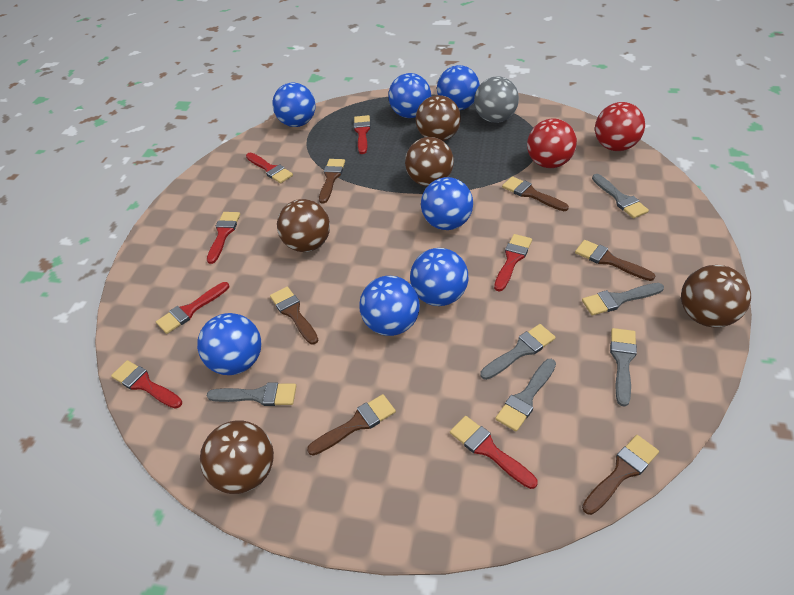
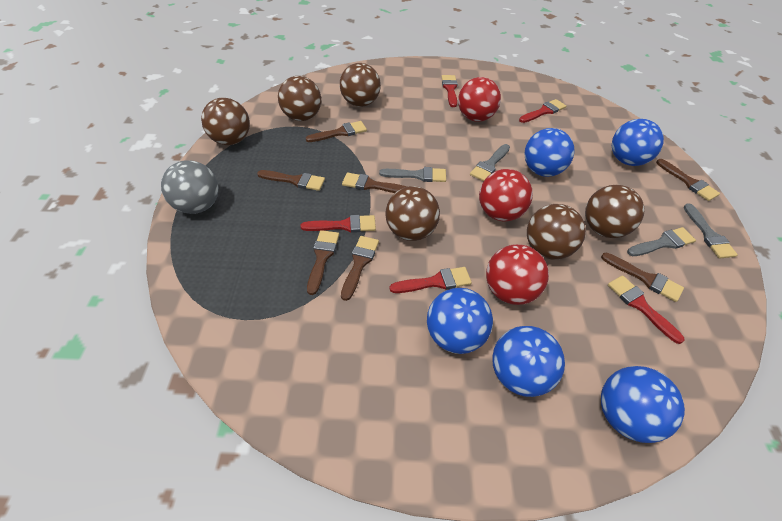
blue ball: [197,313,261,375] [272,82,316,127] [359,276,420,336] [388,73,431,118] [410,248,468,306] [421,177,473,230] [437,65,480,110] = 7 -> [427,288,493,354] [492,326,565,397] [524,128,575,177] [601,366,685,443] [612,119,664,166] = 5
brown ball: [200,420,274,494] [277,199,330,252] [405,137,454,187] [416,95,461,141] [681,265,751,328] = 5 -> [201,98,250,145] [278,76,321,121] [340,63,381,107] [385,186,440,241] [527,204,586,260] [585,185,644,238] = 6
brown brush: [270,286,318,345] [307,394,396,456] [319,159,345,204] [502,176,569,211] [575,240,655,281] [582,435,659,515] = 6 -> [257,170,325,191] [306,121,367,142] [307,230,339,295] [341,236,379,301] [342,173,407,193] [601,252,684,302] [656,159,720,201] = 7
grey brush: [207,382,296,406] [480,324,556,380] [495,359,556,432] [582,283,664,315] [592,174,649,219] [610,328,637,407] = 6 -> [379,167,446,182] [470,144,510,181] [627,227,696,256] [684,203,738,258] = 4
red ball: [527,118,577,168] [595,102,645,151] = 2 -> [458,77,501,122] [479,169,533,222] [486,244,549,305] = 3
red brush: [111,360,182,409] [156,282,229,334] [207,212,240,264] [246,152,293,183] [354,115,371,154] [450,416,538,489] [494,234,532,292] = 7 -> [300,215,376,233] [389,267,472,293] [442,75,458,107] [519,99,566,123] [608,275,684,344] = 5

